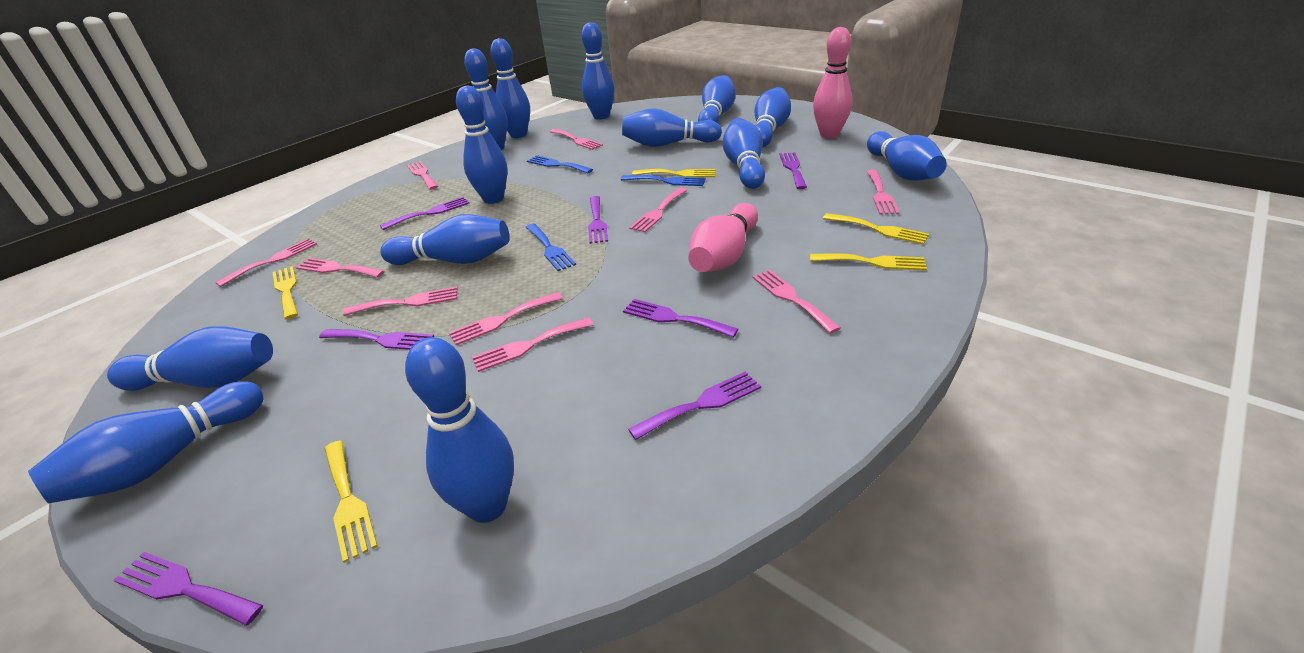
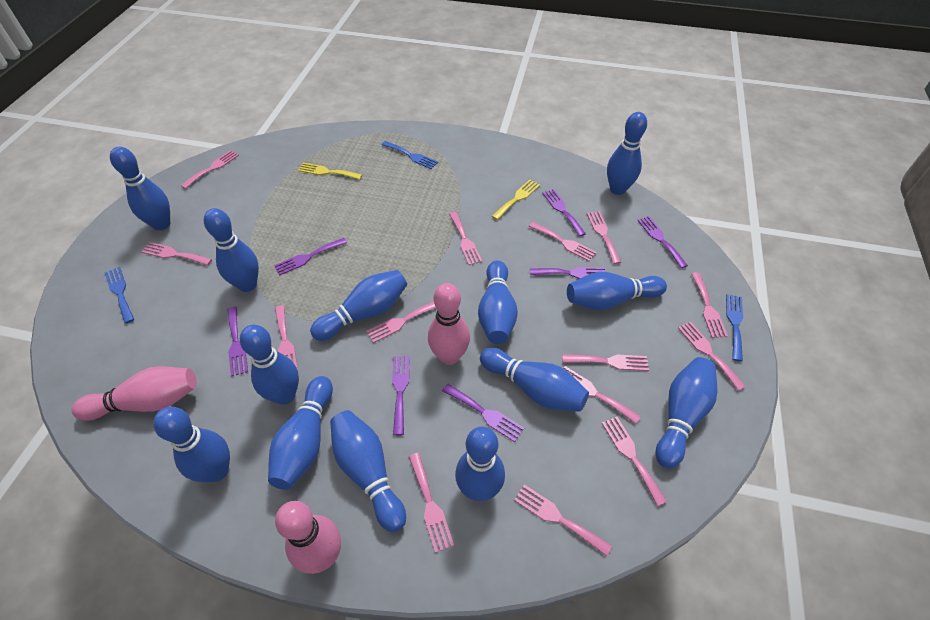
pink bowling pin: [688,203,758,272] [813,27,853,139] = 2 -> [72,366,197,421] [275,501,341,574] [428,283,470,365] = 3
pink fork: [215,239,317,287] [296,258,384,278] [343,287,457,316] [407,161,438,190] [449,292,563,345] [472,317,594,372] [550,129,603,150] [629,187,687,232] [753,270,841,334] [866,170,899,215] = 10 -> [141,242,212,265] [181,150,239,189] [275,305,298,370] [366,301,436,343] [409,453,454,553] [449,212,482,265] [514,485,612,556] [529,222,596,261] [562,354,649,371] [564,366,641,424] [587,211,621,264] [602,417,667,506] [678,322,746,391] [692,273,728,338] = 14
yellow fork: [273,266,298,319] [325,440,378,563] [632,169,716,177] [810,253,927,271] [823,213,929,245] = 5 -> [298,163,362,180] [492,180,540,220] = 2

